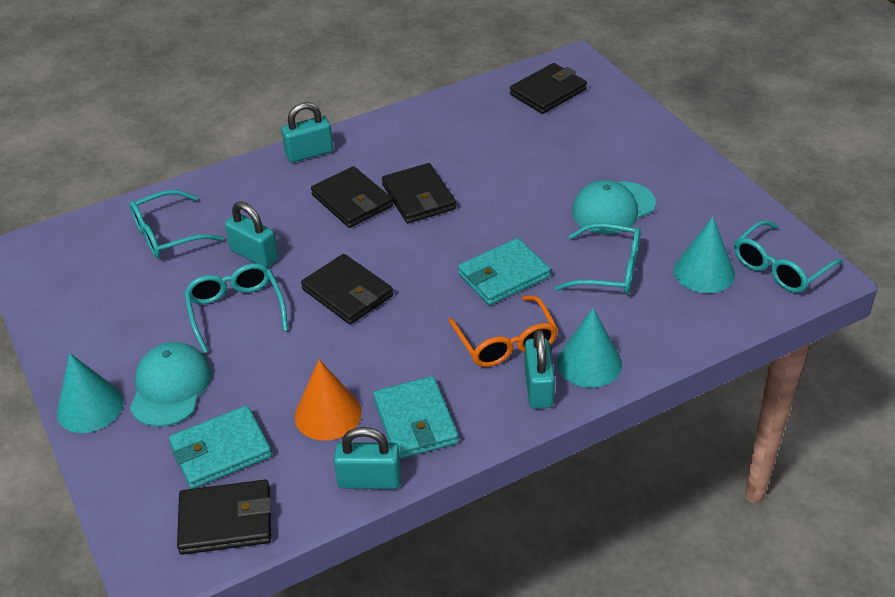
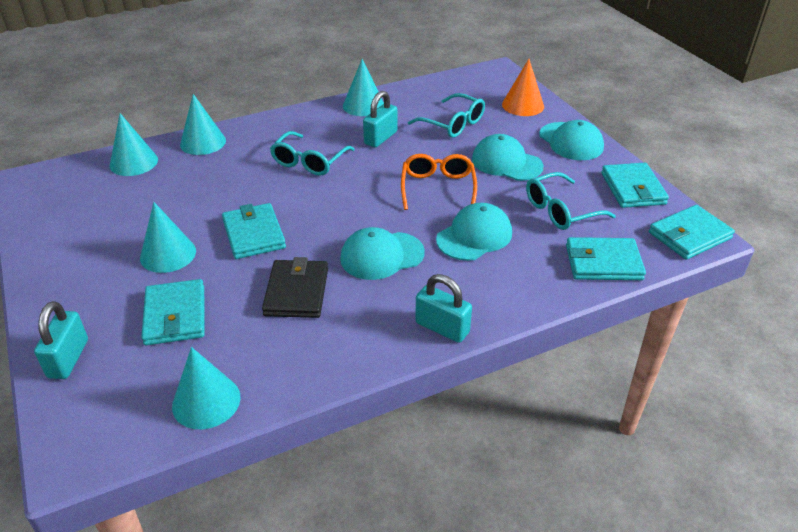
black wallet: [177,480,271,555] [301,254,393,325] [311,166,393,228] [382,163,456,223] [510,63,587,114] = 5 -> [262,257,328,318] = 1
turquoise cap: [130,342,211,427] [572,180,656,234] = 2 -> [340,227,425,280] [436,203,512,261] [472,134,543,181] [539,120,604,160] = 4
turquoise cone: [57,353,124,433] [557,308,622,388] [674,217,735,293] = 3 -> [110,113,158,176] [140,202,196,273] [172,347,240,429] [180,94,226,155] [343,59,384,116] = 5
turquoise glasses: [129,190,224,258] [184,264,288,353] [555,223,641,294] [734,220,843,293] = 4 -> [270,131,355,176] [408,93,485,138] [526,172,616,230] = 3
turquoise padlock: [225,201,278,267] [281,102,334,162] [334,427,401,489] [524,329,555,409] = 4 -> [34,301,88,379] [363,91,398,147] [415,274,472,343] = 3
turquoise wallet: [169,405,272,489] [373,376,459,459] [458,238,551,305] = 3 -> [141,279,205,345] [222,203,286,259] [566,237,646,280] [601,163,669,208] [649,205,735,260] = 5

